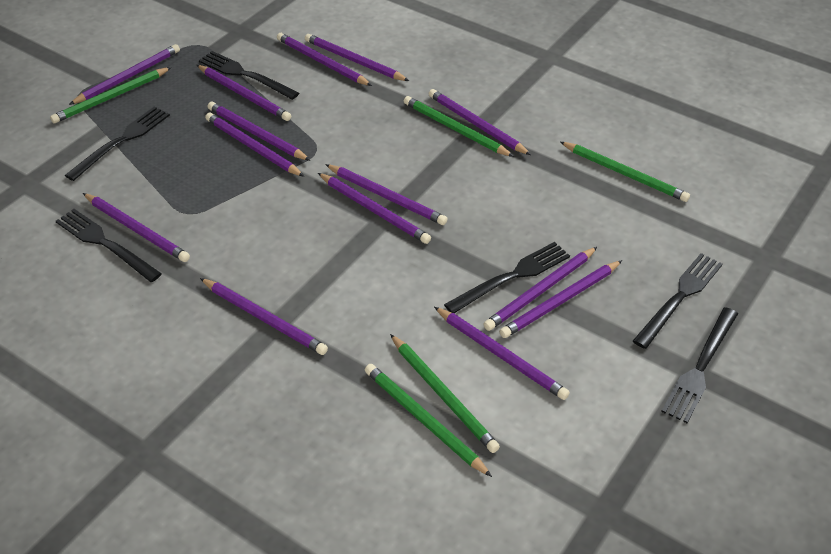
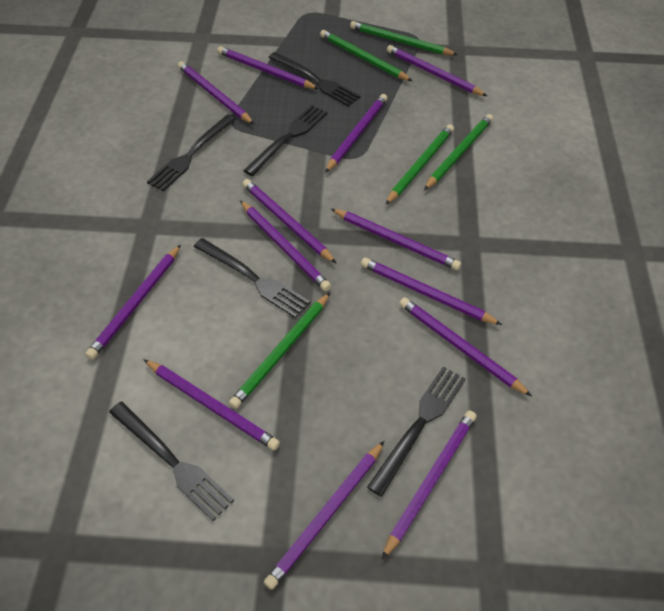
purple pencil: [69,44,180,105] [83,193,190,262] [197,65,291,121] [200,278,328,355] [205,113,304,177] [208,102,311,161] [277,33,372,86] [305,34,409,81] [318,173,431,244] [325,164,447,225] [429,89,531,155] [434,307,570,400] [483,247,597,331] [499,260,622,338] = 14 -> [85,244,181,360] [143,359,280,451] [178,61,254,124] [217,46,319,89] [240,200,331,291] [243,179,336,263] [264,441,384,590] [325,94,387,173] [331,209,461,270] [361,258,502,325] [382,411,476,559] [387,45,487,96] [399,297,532,396] = 13

